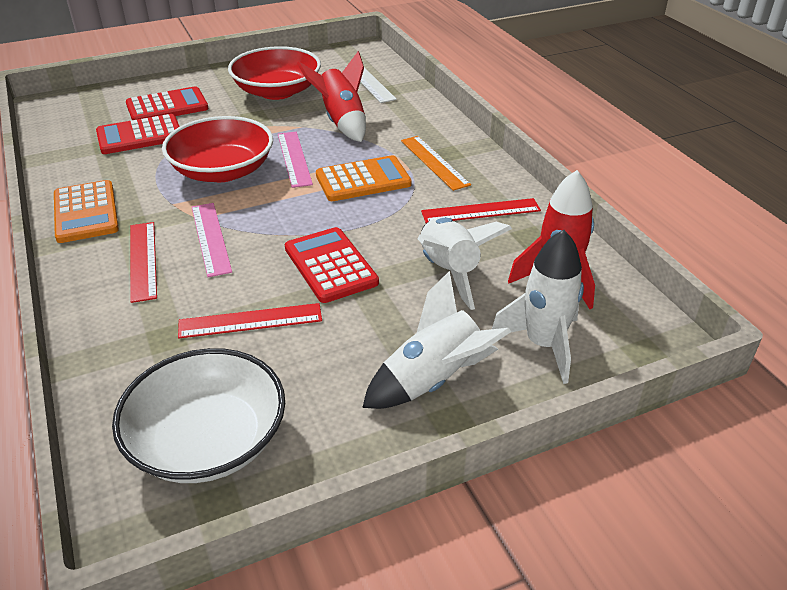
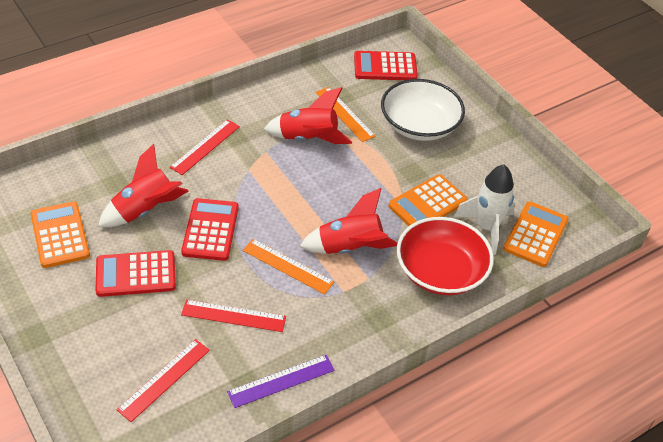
orange calculator: [54,180,119,243] [316,155,412,201] = 2 -> [31,201,90,268] [388,174,468,226] [503,201,569,267] = 3
orange ruler: [401,136,471,191] = 1 -> [243,239,334,294] [316,87,376,142] = 2
pink ruler: [192,203,232,277] [278,132,313,188] = 2 -> none = 0
purple ruler: none = 0 -> [227,355,335,408] = 1
red bowl: [162,116,273,182] [228,46,321,100] = 2 -> [397,217,494,295] = 1
red rocket: [297,51,366,142] [508,170,595,309] = 2 -> [98,144,188,227] [264,87,352,144] [300,188,397,254] = 3
white rocket: [362,271,511,409] [418,218,512,310] [492,230,584,384] = 3 -> [454,164,515,255] = 1
white ruler: [345,66,397,103] = 1 -> none = 0

